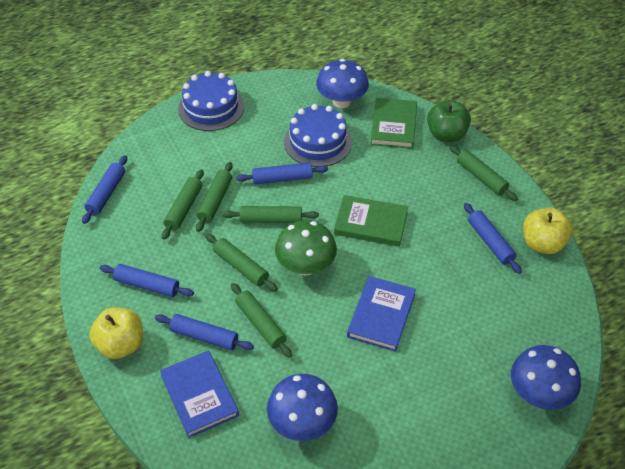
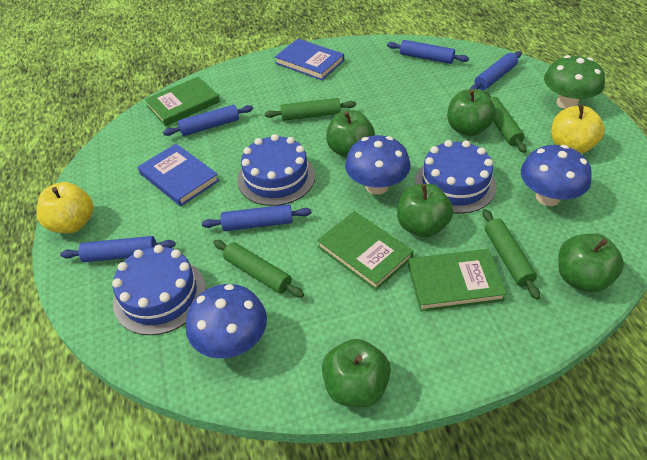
blue cake: [178,71,244,131] [284,104,352,167] = 2 -> [112,245,206,335] [237,134,315,206] [415,140,497,214] = 3
green apple: [427,100,471,142] = 1 -> [322,339,391,407] [326,110,375,157] [397,184,453,237] [447,89,496,136] [558,233,624,293] = 5
green book: [334,195,408,247] [370,98,417,149] = 2 -> [145,77,220,126] [317,211,413,290] [408,249,507,312] = 3
green rolling pin: [162,169,204,240] [196,162,233,232] [206,234,278,291] [223,206,319,223] [231,283,292,358] [449,145,518,201] = 6 -> [213,240,304,298] [265,98,356,121] [483,209,540,300] [484,92,527,153] = 4

